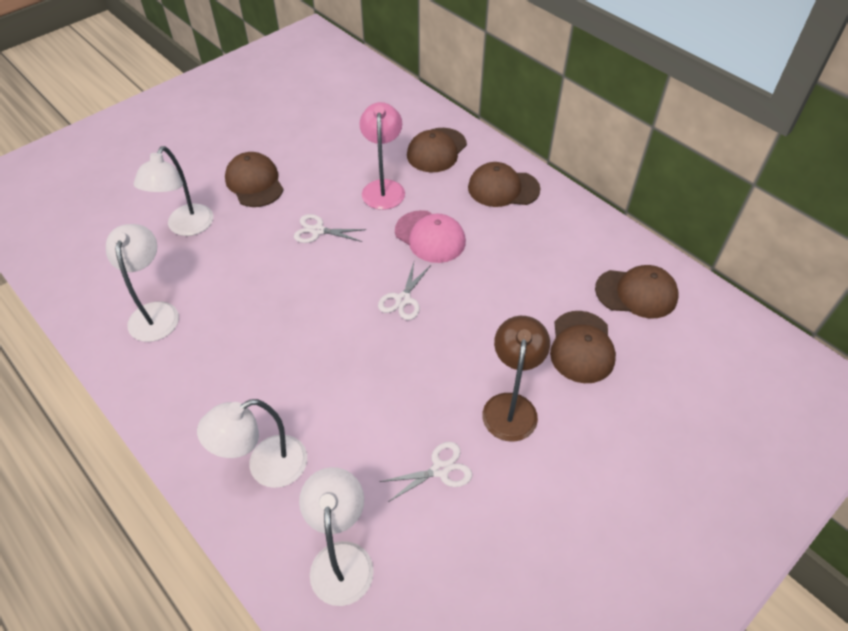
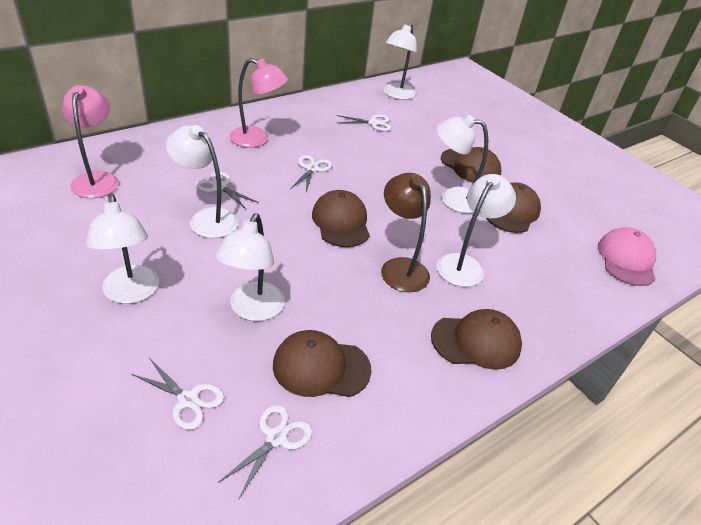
pink lamp: [359,102,405,210] = 1 -> [62,85,119,198] [230,58,288,148] = 2
white lamp: [106,224,179,342] [134,146,213,236] [197,399,307,488] [299,467,374,606] = 4 -> [86,194,159,304] [166,125,238,238] [215,213,285,321] [384,23,417,100] [436,174,516,287] [437,115,488,213] = 6
white scissors: [294,214,366,243] [378,262,431,320] [379,442,472,502] = 3 -> [131,358,224,430] [195,171,259,209] [218,404,312,499] [290,155,332,192] [336,114,391,131] = 5

